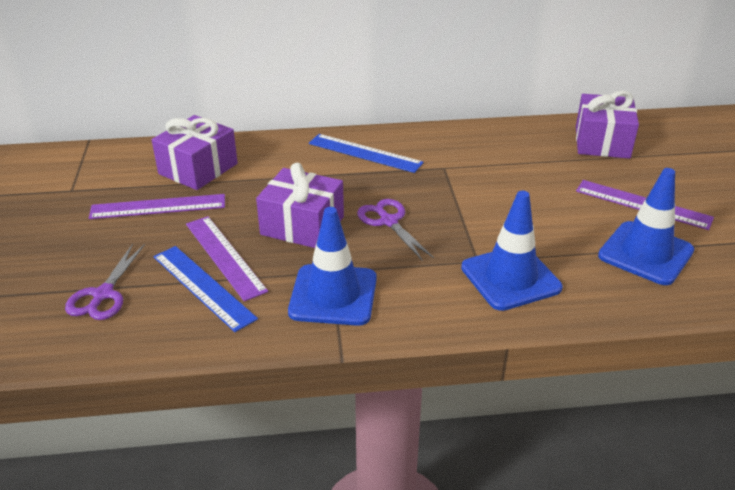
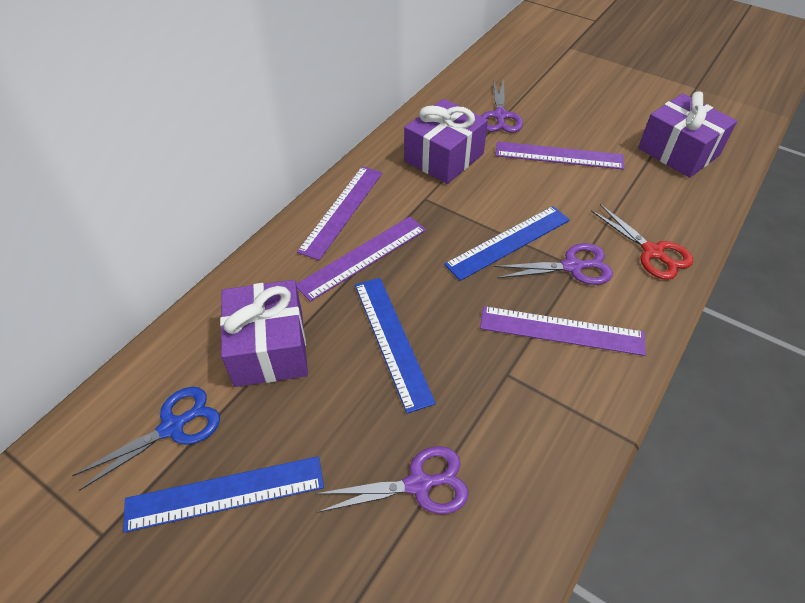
blue ruler: [153,246,258,332] [309,134,424,173] = 2 -> [123,456,324,533] [355,278,436,414] [444,206,570,281] = 3
blue scissors: none = 0 -> [72,387,220,491] = 1
blue traffic cone: [288,207,377,326] [461,191,563,311] [598,168,694,285] = 3 -> none = 0
purple ruler: [89,194,225,219] [186,216,268,301] [576,180,714,230] = 3 -> [296,217,426,302] [297,166,383,260] [480,306,646,356] [495,142,625,170] = 4
purple scissors: [65,244,145,320] [357,199,434,261] = 2 -> [315,446,469,514] [482,79,523,133] [494,243,613,285] = 3
red scissors: none = 0 -> [591,204,693,280] = 1

